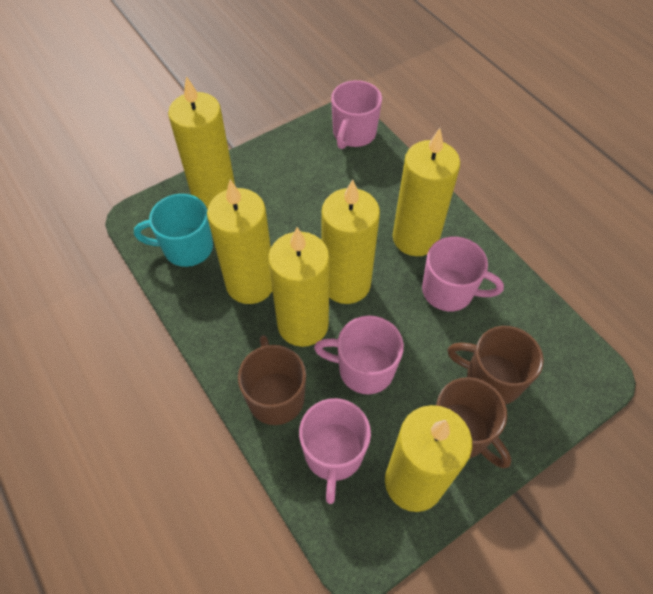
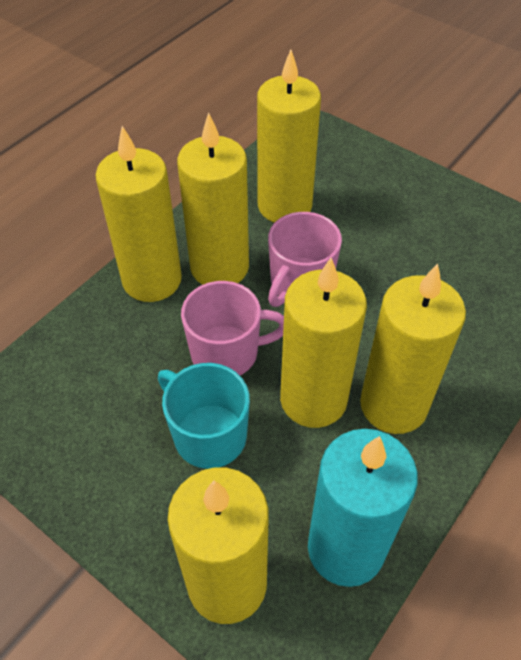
brown mug: [238,335,306,425] [436,377,511,468] [448,326,544,404] = 3 -> none = 0
pink mug: [299,398,371,504] [314,315,404,394] [331,80,382,149] [422,236,504,311] = 4 -> [181,281,284,375] [268,212,342,307] = 2
turquoise candle: none = 0 -> [308,429,418,587] = 1

